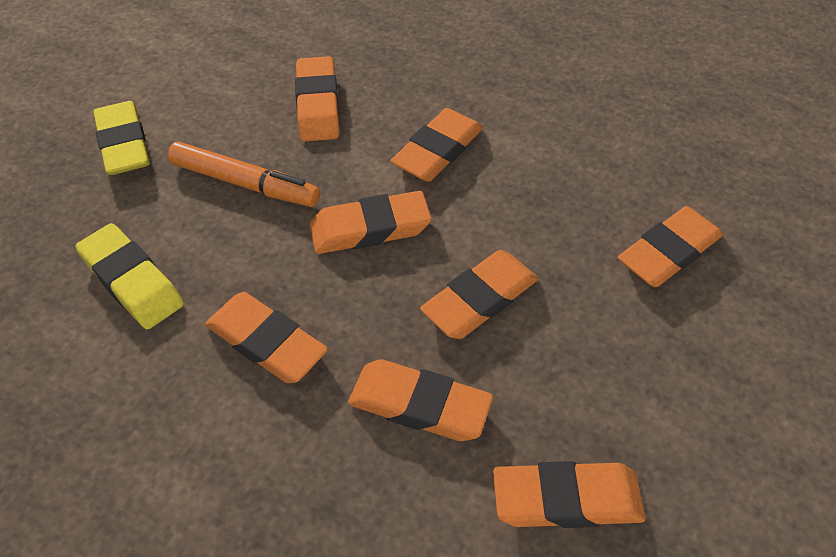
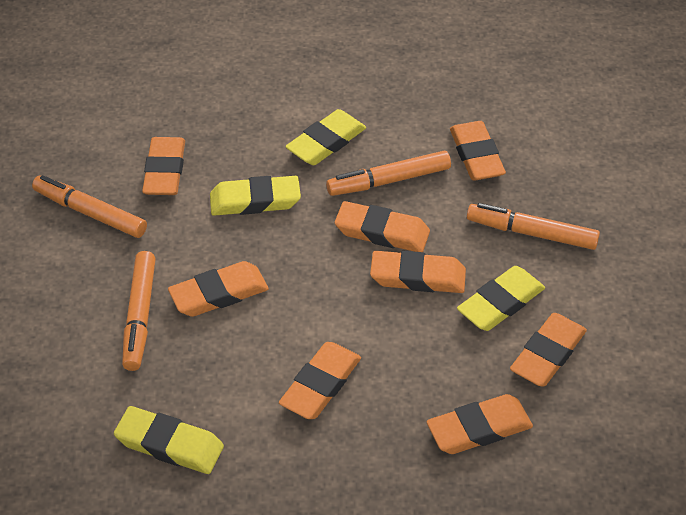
orange marker: [168,142,320,207] = 1 -> [32,175,147,238] [122,251,156,371] [326,151,451,196] [467,203,600,250] = 4
yellow eraser: [75,223,184,330] [93,101,150,175] = 2 -> [114,406,224,474] [210,176,301,216] [285,109,366,165] [457,266,545,331] = 4

